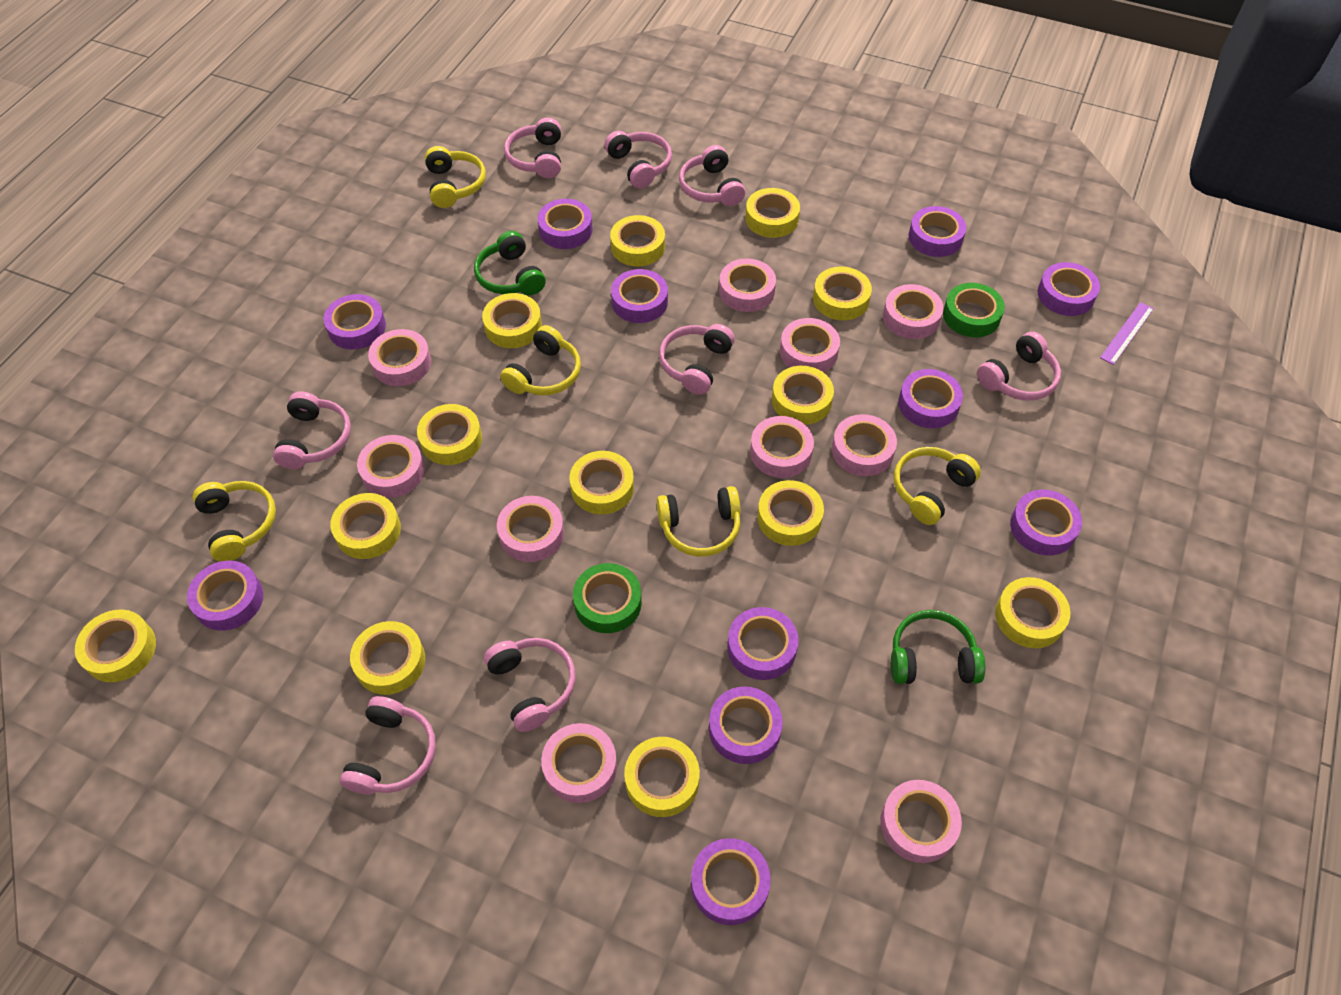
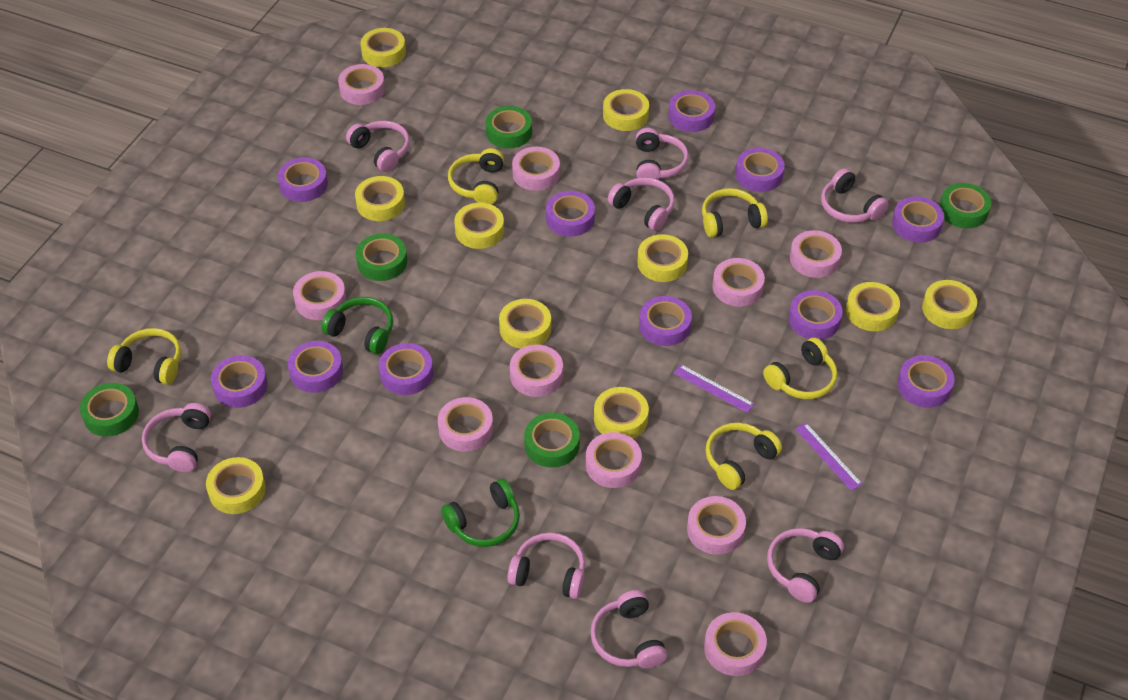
green tape: [573,563,642,633] [943,283,1005,337] = 2 -> [80,383,139,437] [356,233,407,281] [485,106,532,149] [524,413,580,468] [939,183,991,228] = 5
purple ruler: [1100,302,1154,365] = 1 -> [674,364,754,413] [795,423,863,491] = 2
yellow tape: [75,609,156,682] [330,493,401,559] [350,621,425,695] [417,404,482,465] [482,293,542,348] [570,451,634,514] [610,215,665,267] [624,737,700,817] [745,188,800,238] [757,480,824,546] [772,366,834,425] [813,266,872,320] [995,577,1071,648] = 13 -> [206,457,266,514] [355,176,405,221] [360,28,406,67] [454,203,504,249] [499,299,551,349] [594,387,649,438] [603,89,649,131] [637,234,688,282] [846,282,900,331] [922,280,977,329] = 10

